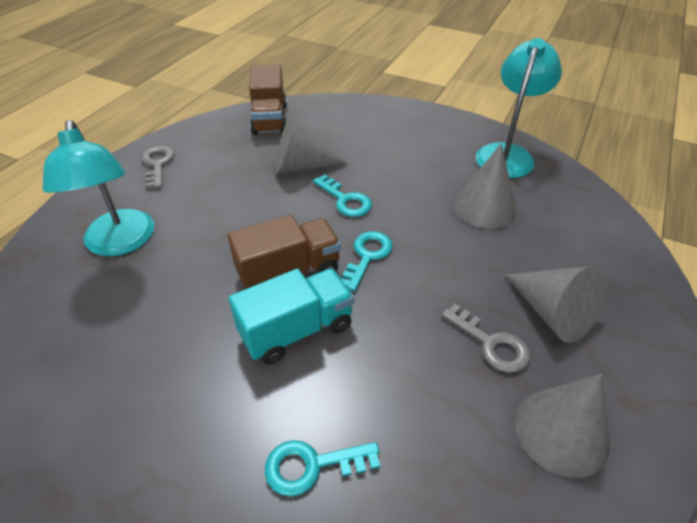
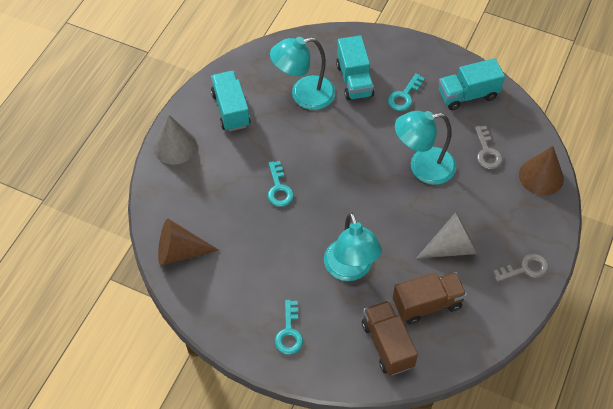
brown cone: none = 0 -> [158,219,219,266] [519,146,564,196] = 2
grey cone: [275,116,349,174] [454,144,517,229] [505,266,607,343] [515,374,610,478] = 4 -> [153,115,197,165] [416,212,478,259] = 2
turquoise lamp: [43,120,154,256] [476,38,562,178] = 2 -> [270,37,336,110] [324,212,382,281] [395,111,456,185] = 3
turquoise truck: [228,268,354,365] = 1 -> [211,71,251,131] [336,35,374,100] [439,58,505,110] = 3

